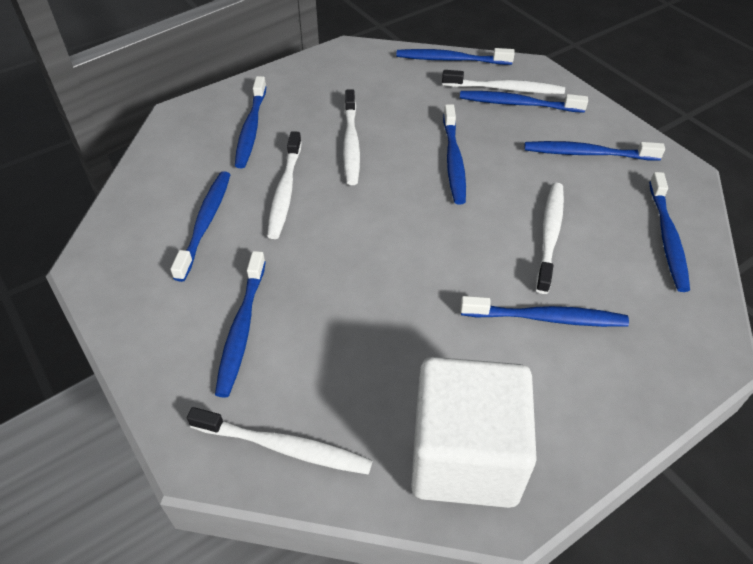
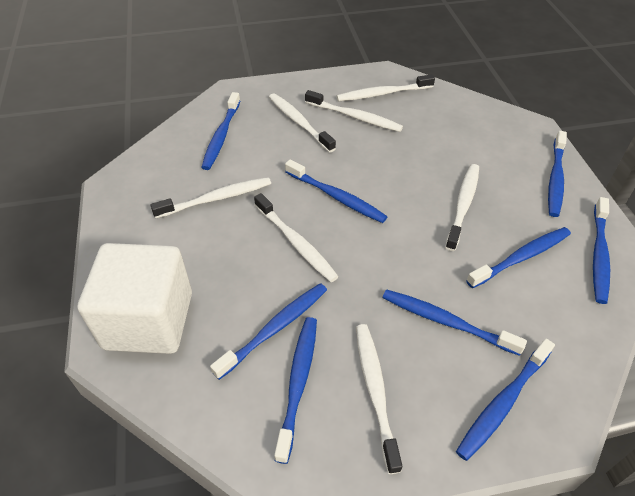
white toothbrush: [187,407,373,475] [267,131,302,239] [343,89,360,185] [442,70,565,94] [536,183,564,294] = 5 -> [150,177,271,218] [254,193,339,282] [269,93,336,153] [305,90,403,132] [337,74,435,101] [356,324,402,474] [445,164,479,251] = 7

